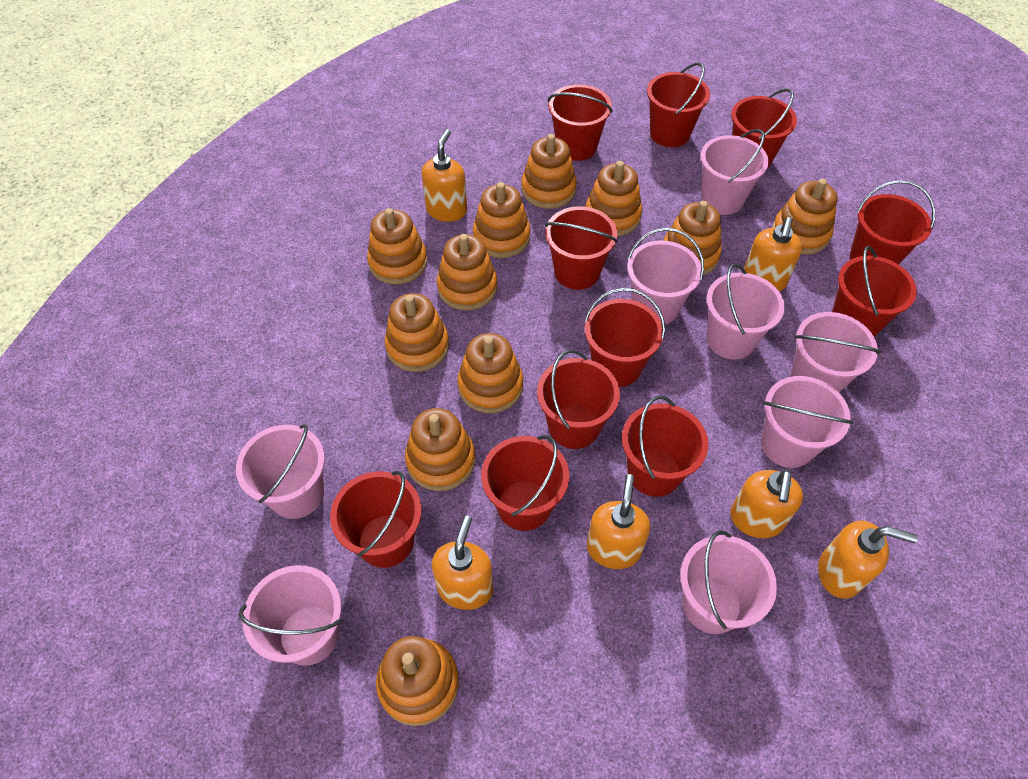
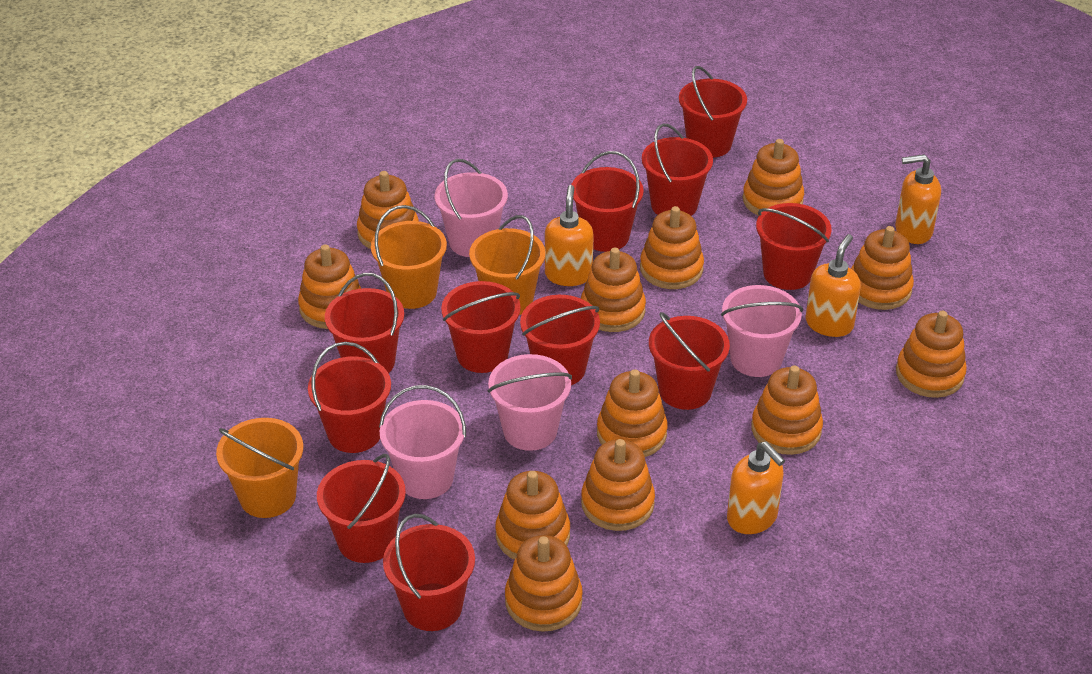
orange bucket: none = 0 -> [216,418,303,518] [371,205,447,309] [469,215,546,315] = 3
orange soap dispenser: [422,129,467,222] [432,516,493,610] [587,474,650,569] [730,469,803,538] [744,217,802,292] [818,520,918,599] = 6 -> [545,185,594,286] [727,441,785,534] [805,234,861,337] [895,154,941,244] = 4
orange stacking toy: [367,208,427,285] [376,636,459,726] [385,293,449,372] [405,408,475,491] [437,234,497,311] [457,333,523,413] [473,182,530,258] [521,134,577,209] [586,161,642,236] [663,201,722,275] [772,179,838,255] = 11 -> [298,244,362,329] [357,171,419,249] [495,471,570,560] [505,535,583,632] [581,248,646,332] [581,439,655,531] [597,369,668,457] [640,206,704,289] [743,139,804,216] [751,365,823,455] [851,226,914,310] [896,311,967,398] = 12
pink bucket: [236,424,325,519] [239,565,341,666] [627,228,704,325] [680,530,777,634] [700,129,769,215] [706,263,785,360] [761,376,853,468] [791,312,881,392] = 8 -> [379,385,466,499] [435,159,508,257] [487,354,572,451] [721,285,803,377] = 4

